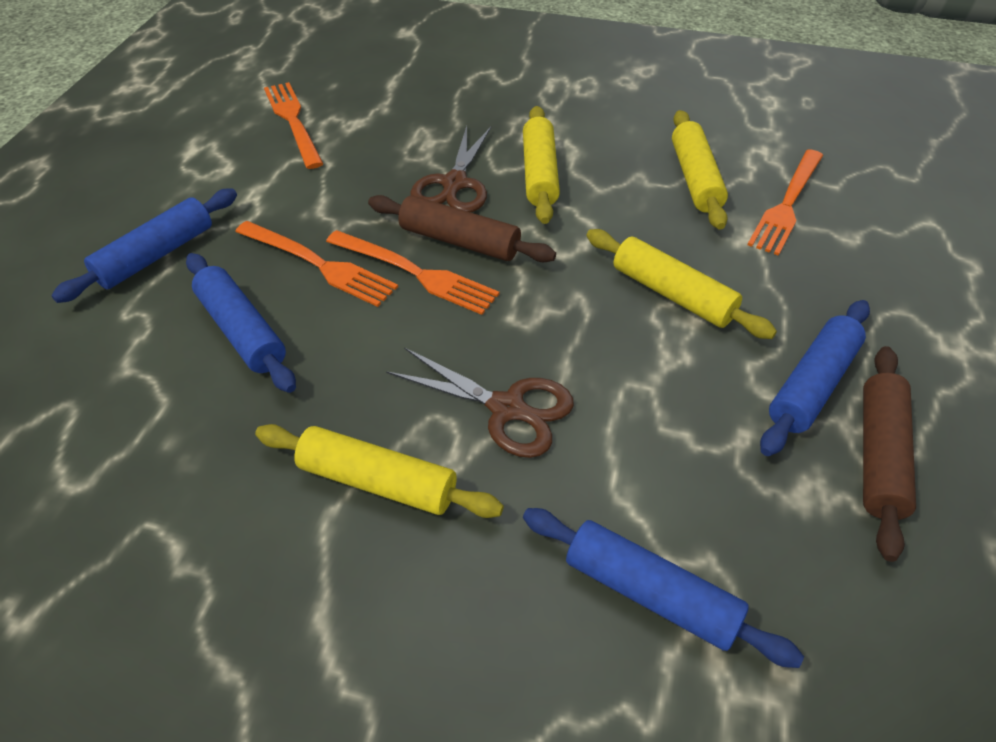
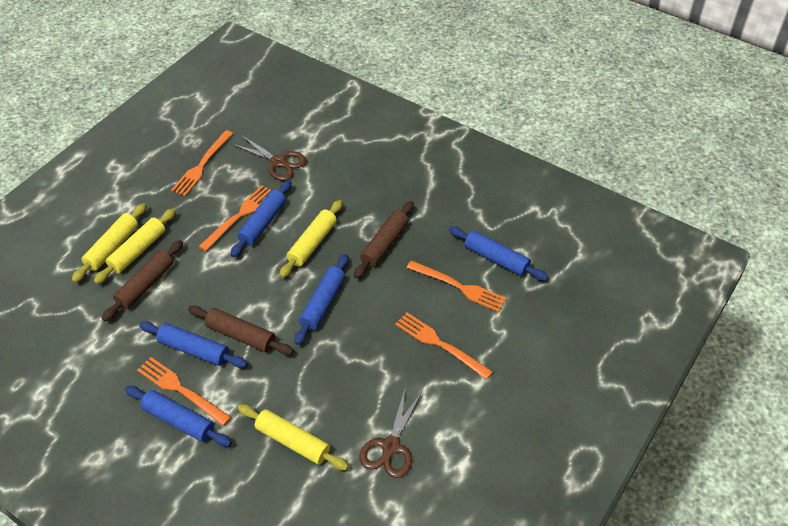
blue rolling pin: [51,189,237,303] [186,253,296,393] [523,508,804,668] [760,300,870,456] = 4 -> [125,386,232,447] [139,321,248,368] [230,180,291,257] [295,254,349,345] [449,226,548,281] = 5
brown rolling pin: [368,195,556,262] [863,346,916,562] = 2 -> [102,240,183,321] [188,305,293,355] [354,201,414,279] = 3
orange fork: [235,221,398,307] [264,82,324,169] [326,230,500,315] [748,149,823,256] = 4 -> [137,357,231,426] [171,130,233,196] [198,185,271,251] [395,312,493,380] [407,260,507,312] = 5

